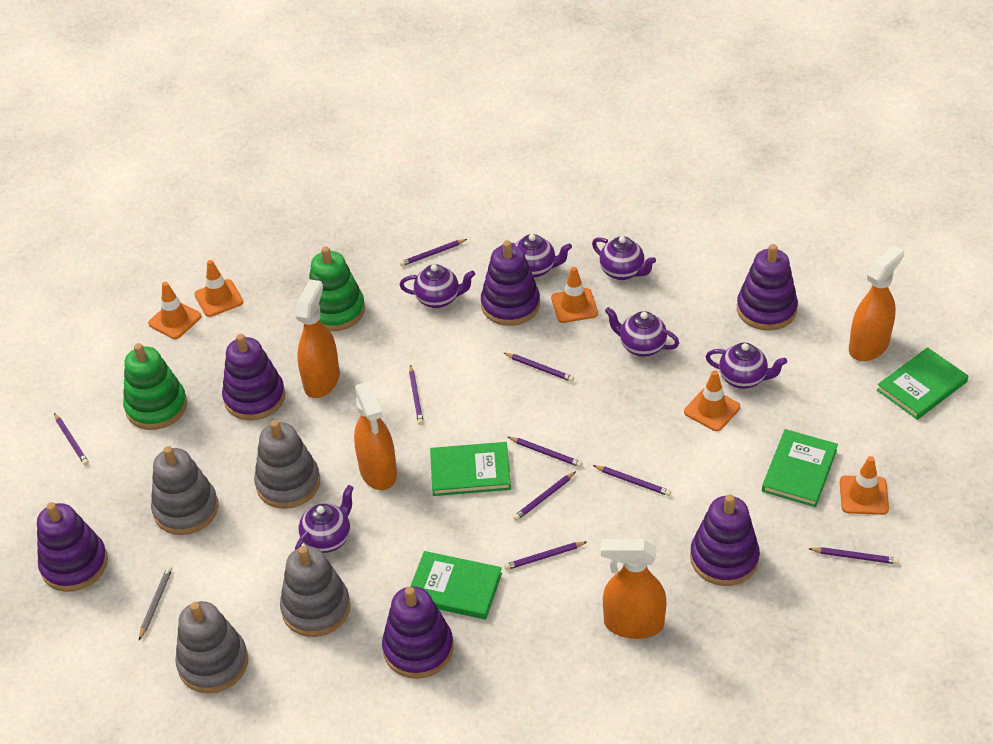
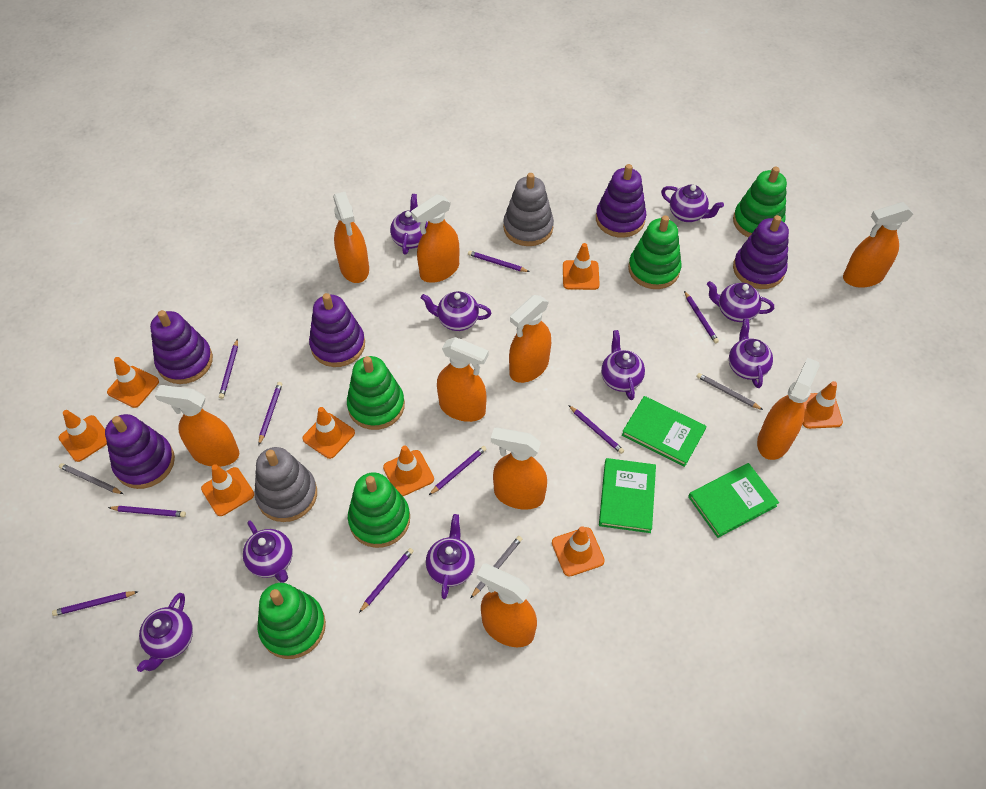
green book: [411,551,502,619] [430,442,511,496] [762,429,838,507] [877,347,968,420] = 4 -> [599,458,656,533] [622,396,707,467] [688,463,779,538] = 3
green stacking toy: [123,343,187,430] [309,246,365,331] = 2 -> [257,583,326,659] [347,356,405,430] [348,472,410,548] [628,215,681,289] [733,167,787,238] = 5
grey pencil: [139,566,172,640] = 1 -> [59,463,123,494] [470,536,522,599] [697,373,763,410] = 3
grey stacking toy: [151,446,218,535] [176,601,248,693] [254,420,320,509] [280,546,351,637] = 4 -> [255,447,317,522] [503,173,554,246] = 2
orange spray bottle: [295,279,340,398] [354,382,397,490] [601,539,667,639] [849,245,904,361] = 4 -> [154,385,239,467] [333,192,369,283] [411,194,459,283] [437,337,488,422] [477,564,537,647] [491,427,547,510] [509,295,551,383] [757,357,820,460] [843,202,913,288] = 9
orange traffic cone: [148,282,202,339] [194,260,243,317] [551,267,598,323] [684,370,740,431] [840,456,889,515] = 5 -> [59,410,107,462] [107,357,159,408] [201,464,254,516] [302,407,355,459] [383,446,434,496] [552,526,605,577] [563,243,600,290] [803,381,843,429] = 8
purple stacking toy: [37,502,108,592] [222,334,285,421] [382,586,454,679] [481,240,540,326] [690,494,760,586] [737,244,798,331] = 6 -> [105,414,175,489] [150,310,213,384] [309,293,365,367] [596,164,646,238] [733,215,789,289] = 5
purple teapot: [295,485,354,553] [399,264,475,308] [501,234,572,278] [592,236,656,280] [605,307,679,357] [705,343,787,389] = 6 -> [137,593,193,672] [243,521,293,583] [390,194,428,255] [421,291,491,331] [426,514,475,599] [601,330,645,400] [661,184,724,222] [707,281,774,322] [729,318,773,388] = 9

